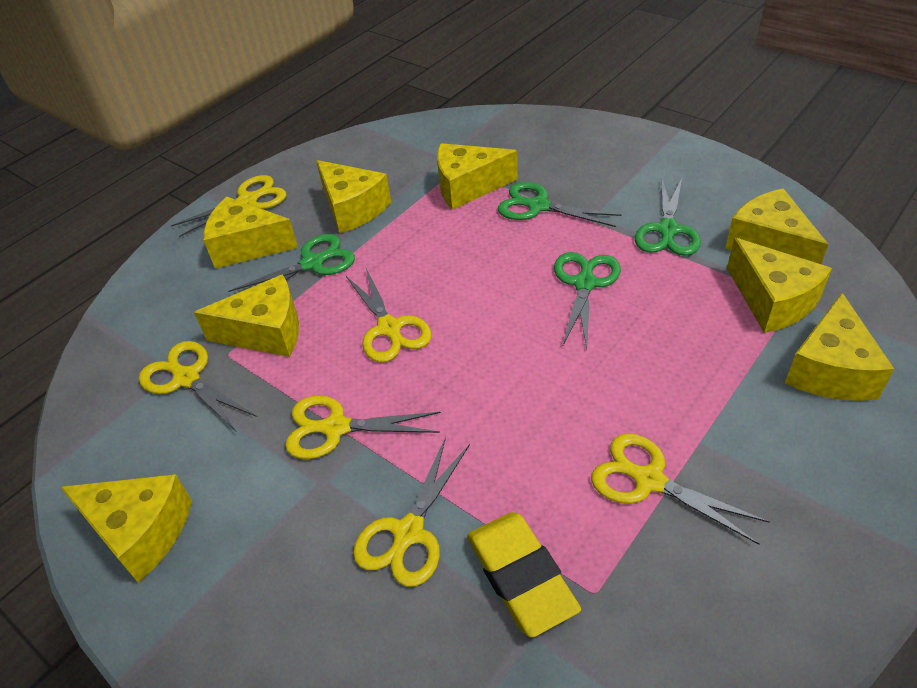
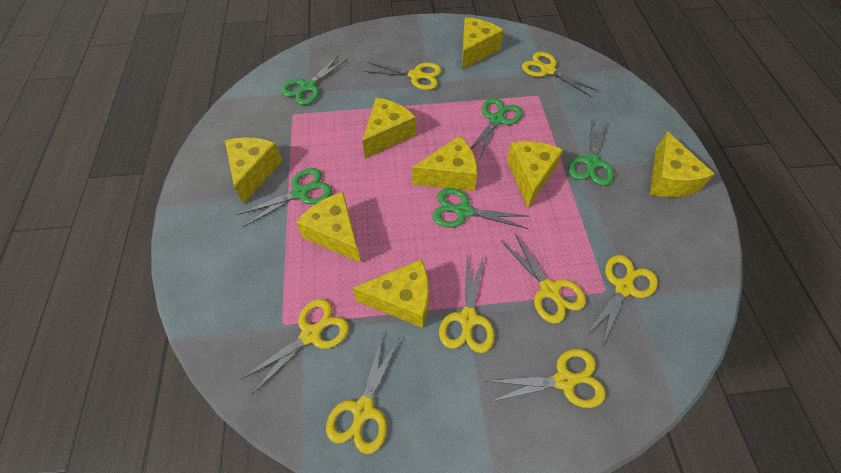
green scissors: [228,234,355,292] [498,182,622,227] [554,252,621,349] [635,177,701,256] = 4 -> [237,168,332,227] [281,55,348,105] [432,188,528,229] [471,98,523,158] [568,120,614,186] = 5
yellow eraser: [467,512,581,637] = 1 -> none = 0
yellow scissors: [139,341,257,431] [171,175,286,237] [285,395,441,459] [346,268,432,363] [353,437,470,587] [591,433,770,545] = 6 -> [240,299,349,394] [326,331,400,454] [364,62,442,90] [439,256,495,353] [485,349,606,408] [501,232,586,324] [522,52,597,97] [585,255,658,348] = 8

